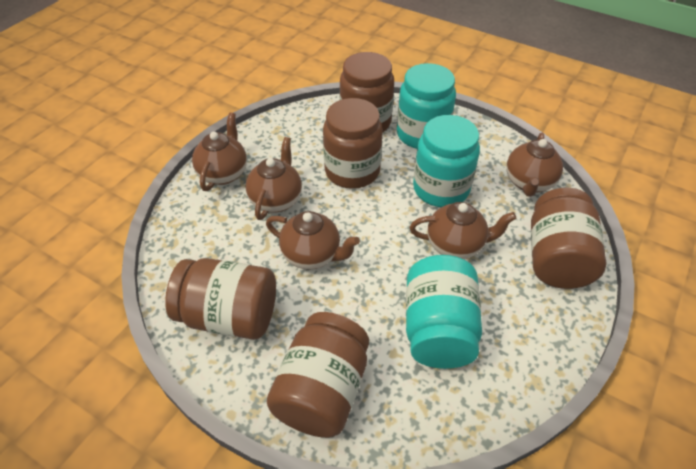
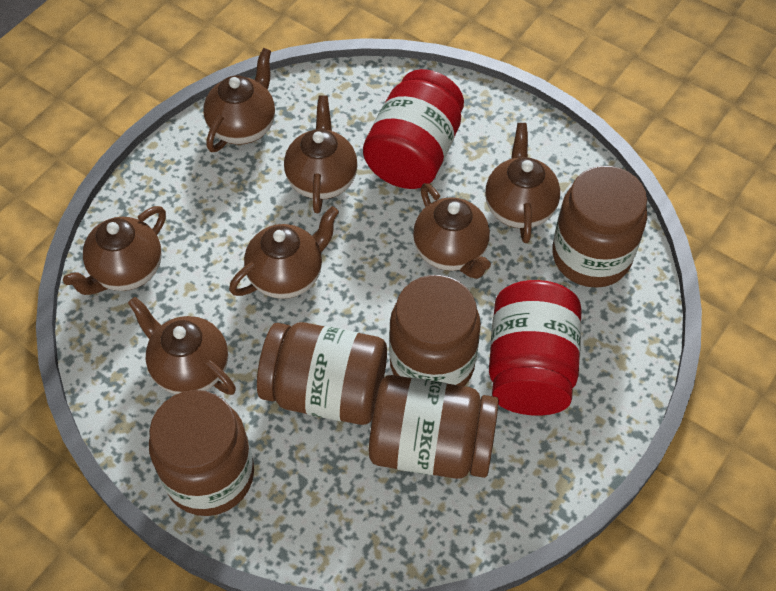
brown teapot: [192,112,247,191] [246,137,302,220] [266,211,360,270] [410,202,516,259] [506,133,563,197] = 5 -> [63,206,166,295] [128,297,236,395] [204,48,275,152] [229,206,339,299] [284,95,357,213] [413,183,491,279] [485,123,560,243] = 7
red jar: none = 0 -> [363,69,464,189] [489,280,581,416] = 2
turquoise jar: [397,63,456,149] [406,255,482,369] [413,115,480,207] = 3 -> none = 0

